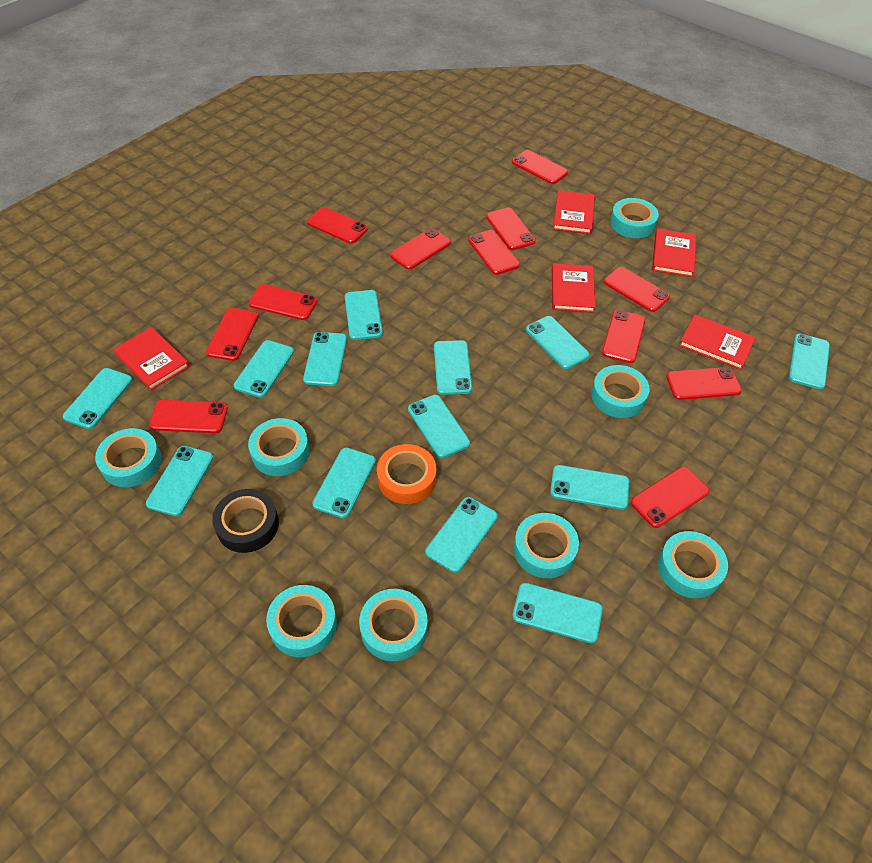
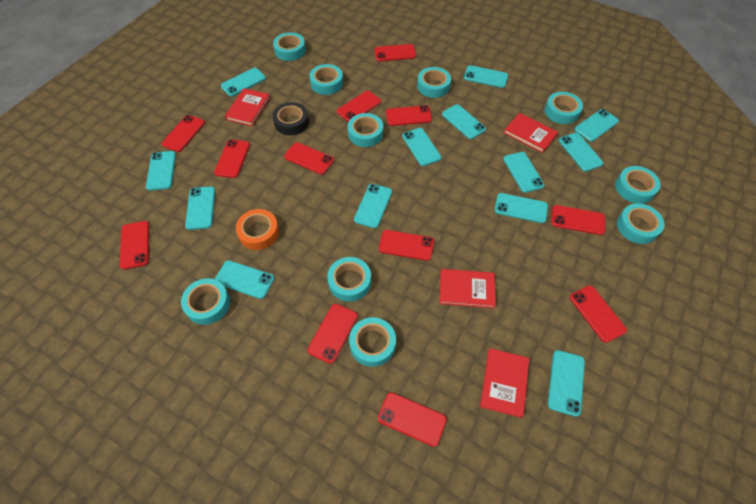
red book: [113,327,190,390] [552,263,596,313] [553,190,595,234] [652,229,696,277] [679,314,756,370] = 5 -> [225,88,270,126] [440,269,496,308] [480,348,530,418] [504,113,558,153] = 4
turquoise tape: [95,428,162,487] [248,418,309,476] [266,585,337,657] [359,589,428,661] [514,513,579,578] [591,365,650,418] [610,198,659,238] [658,531,728,598] = 8 -> [181,278,230,325] [273,32,306,61] [309,64,343,95] [327,257,371,302] [348,113,383,147] [349,317,396,367] [417,67,451,98] [545,92,583,124] [615,166,661,204] [617,203,665,244] = 10

